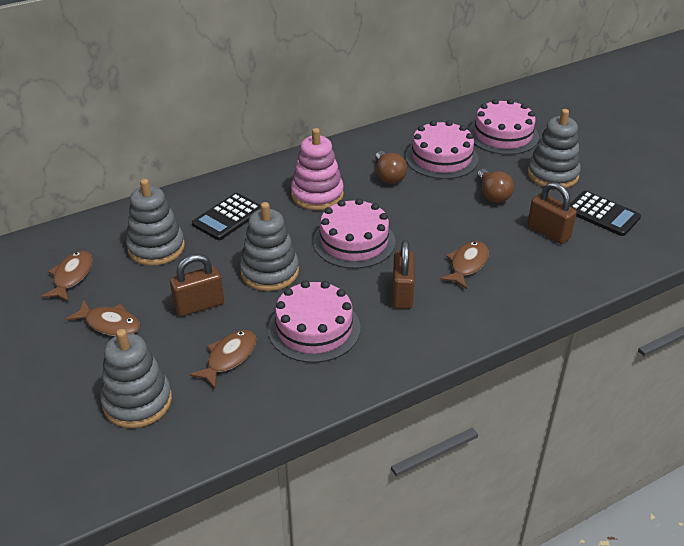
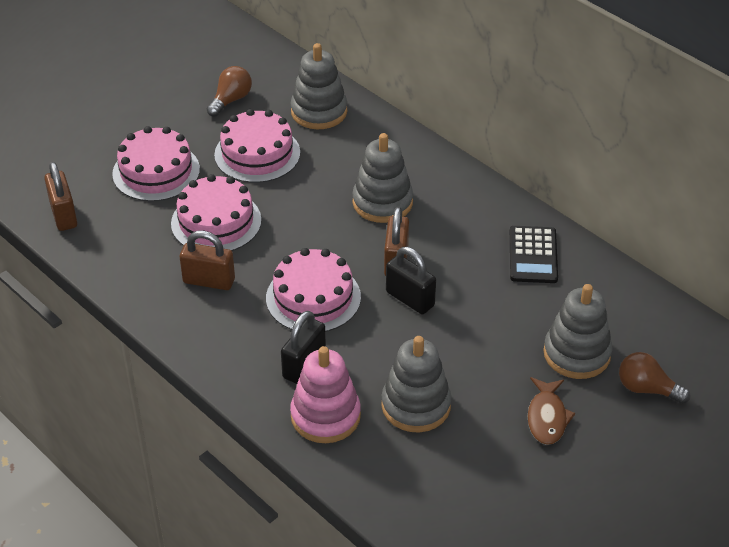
black calculator: [192,193,261,240] [570,191,641,236] = 2 -> [510,226,558,283] = 1
black padlock: none = 0 -> [281,311,326,384] [386,247,436,314] = 2
brown fish: [41,251,92,302] [66,300,140,336] [189,330,256,389] [440,241,489,289] = 4 -> [528,377,575,445] = 1

